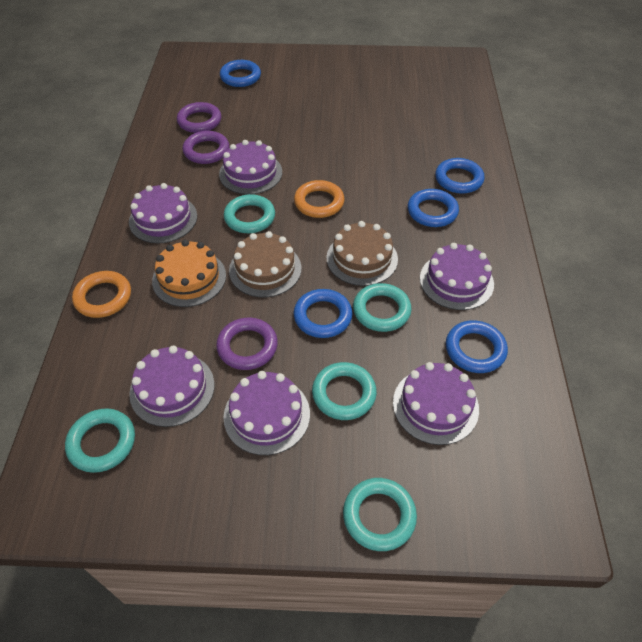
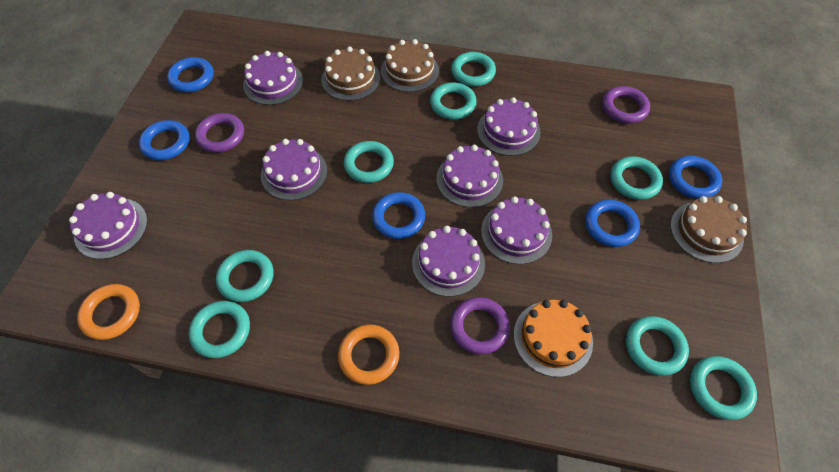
brown cake: [229,231,302,297] [326,221,398,286] = 2 -> [321,46,380,101] [381,39,439,92] [670,196,747,263] = 3
purple cake: [129,183,197,243] [129,346,215,427] [219,140,282,195] [223,371,310,455] [393,362,479,445] [420,243,494,310] = 6 -> [69,192,148,259] [243,51,303,105] [261,139,327,200] [412,226,485,297] [437,145,503,208] [477,97,541,156] [481,196,552,264] = 7
turquoise ring: [65,408,135,473] [224,194,275,233] [312,362,377,420] [343,478,417,551] [353,283,411,332] = 5 -> [189,301,250,358] [216,250,273,302] [344,141,394,183] [430,82,477,120] [451,52,496,86] [610,156,663,200] [626,316,689,376] [690,356,757,420] = 8

